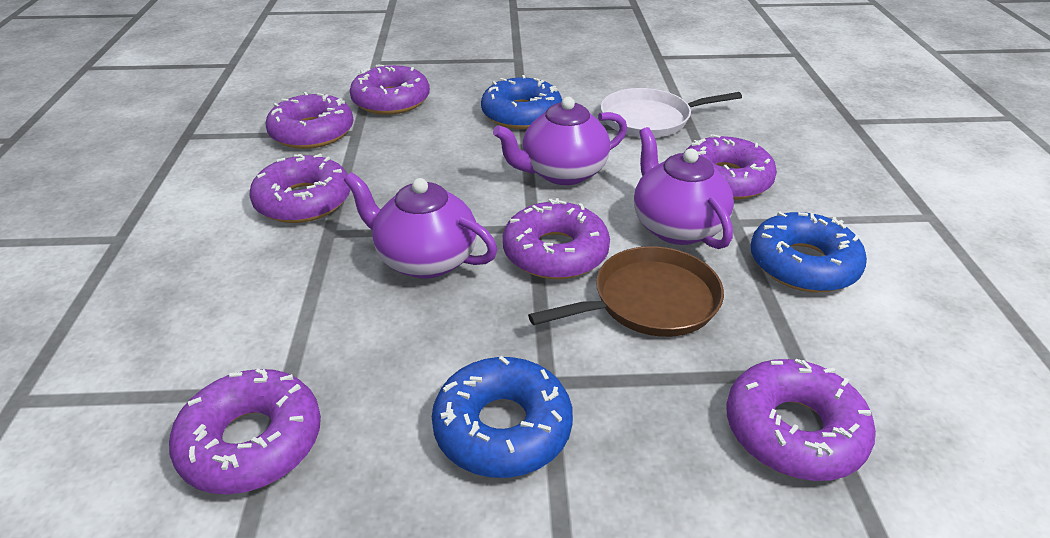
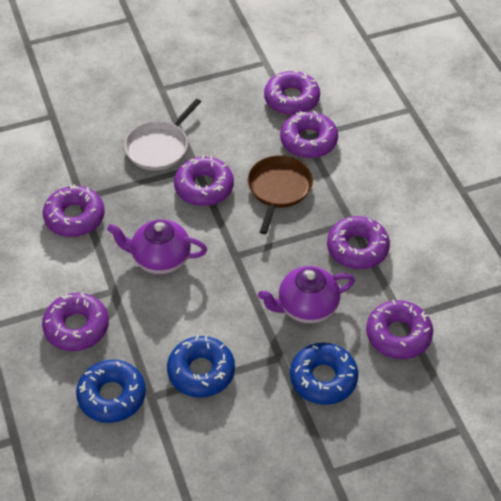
purple teapot: [344,172,497,279] [493,97,627,185] [634,127,734,249] = 3 -> [107,219,207,274] [258,266,355,323] = 2

